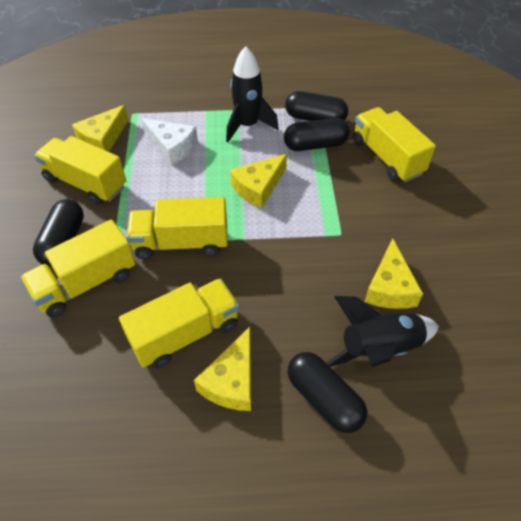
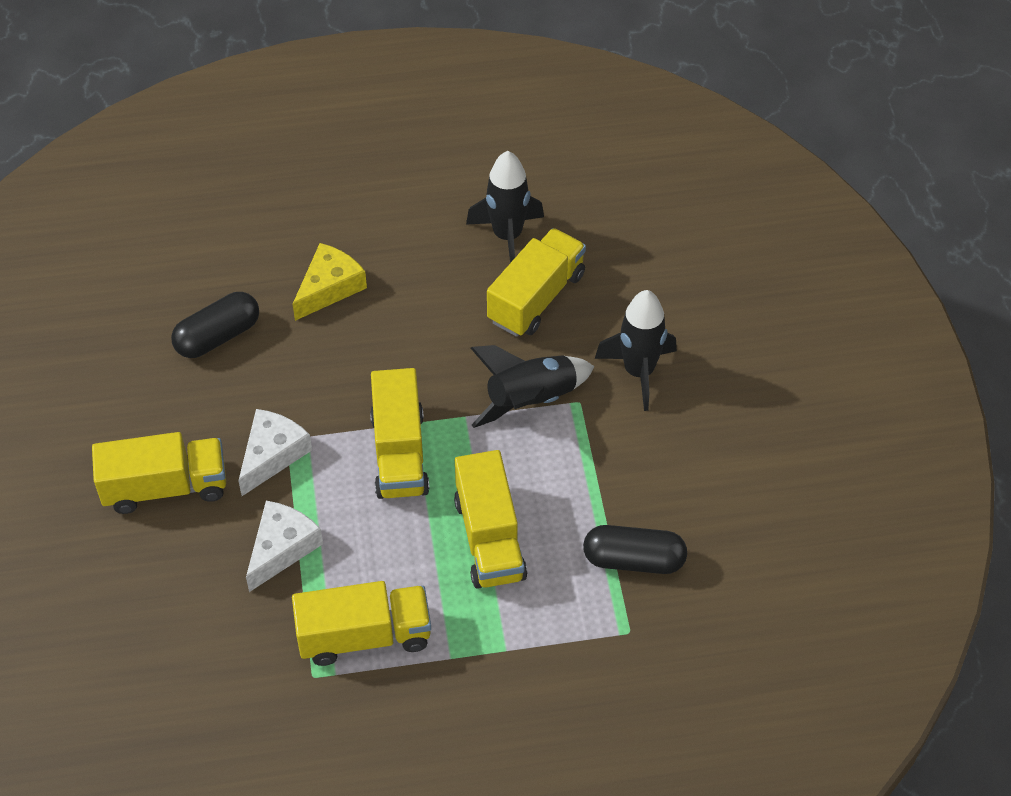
black capsule: [33,199,84,266] [284,118,350,151] [285,91,348,121] [288,352,367,433] = 4 -> [171,292,259,358] [583,525,687,574] = 2
black rocket: [226,46,279,142] [326,296,439,367] = 2 -> [466,151,544,263] [471,345,595,428] [595,290,677,411] = 3
white cheese: [141,118,198,165] = 1 -> [238,409,312,496] [246,501,323,592] = 2
yellow cheese: [72,105,129,152] [194,327,251,411] [230,154,287,208] [364,238,423,309] = 4 -> [293,243,367,321] = 1

